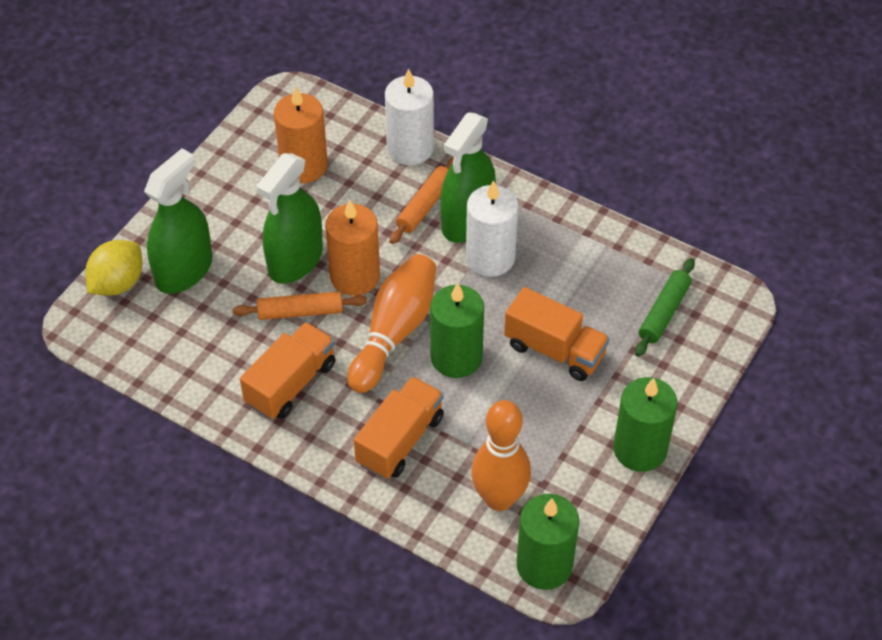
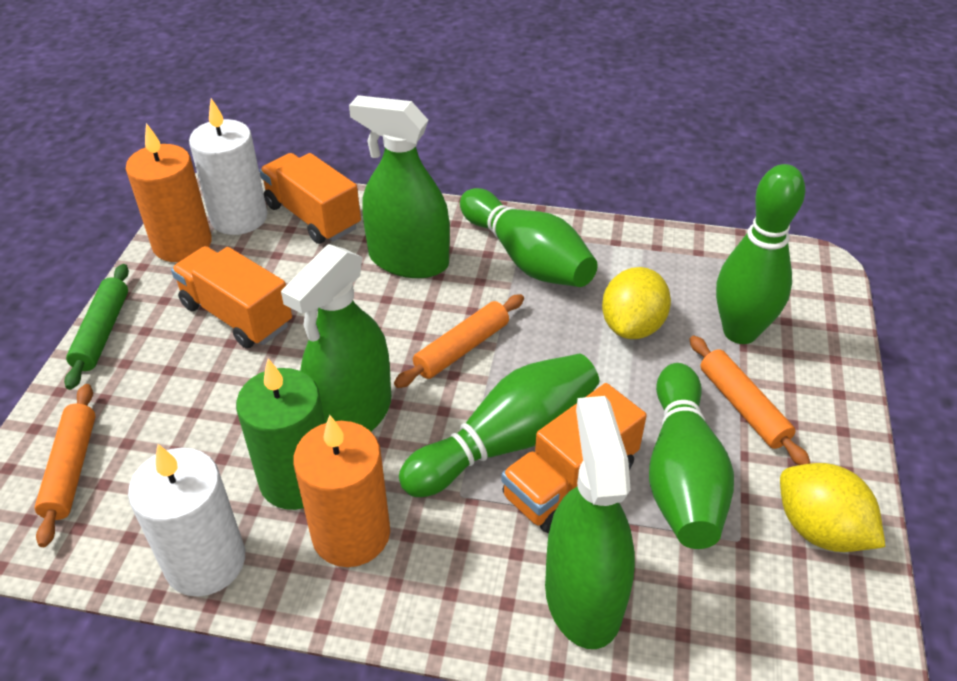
green bowling pin: none = 0 -> [399,354,599,497] [460,188,598,287] [649,363,734,549] [716,164,805,344] = 4
green candle: [430,283,484,378] [516,494,579,590] [613,377,678,472] = 3 -> [236,359,325,510] = 1
orange bowling pin: [347,254,436,393] [471,400,531,511] = 2 -> none = 0
orange rolling pin: [233,292,367,320] [389,157,454,244] = 2 -> [35,384,95,547] [394,294,524,388] [689,336,811,465] = 3
yellow lemon: [85,240,143,296] = 1 -> [602,267,671,339] [780,463,885,552] = 2

